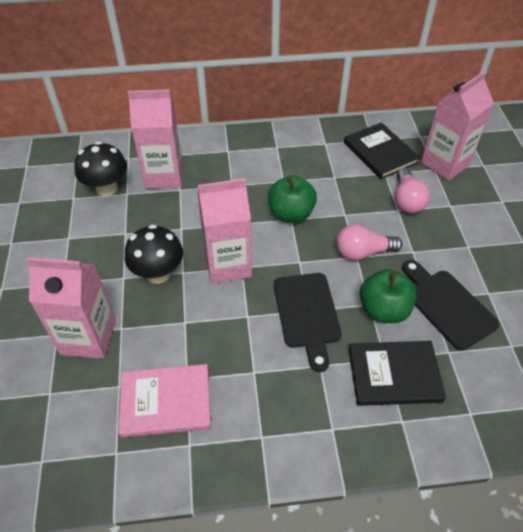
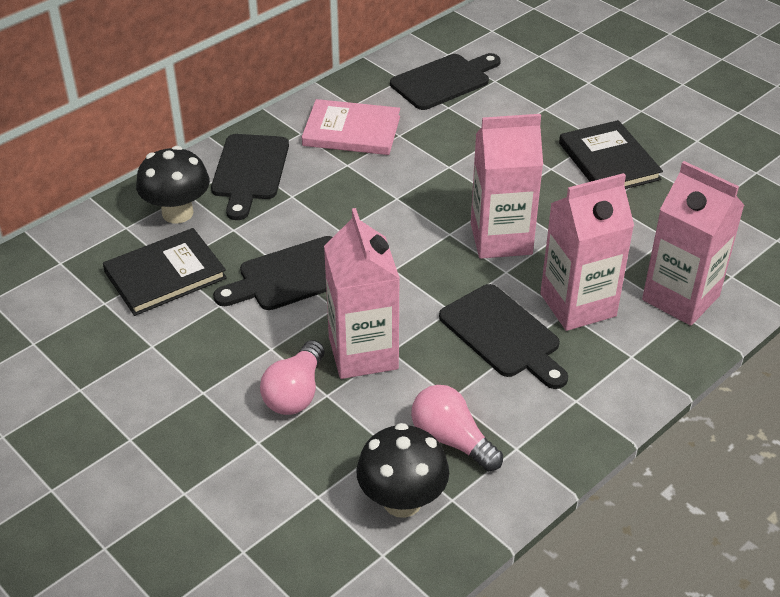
black cutting board: [274,273,342,372] [402,260,499,350] = 2 -> [211,134,289,220] [213,236,333,310] [390,53,501,110] [439,284,568,389] = 4
green apple: [268,175,317,223] [360,269,417,323] = 2 -> none = 0

